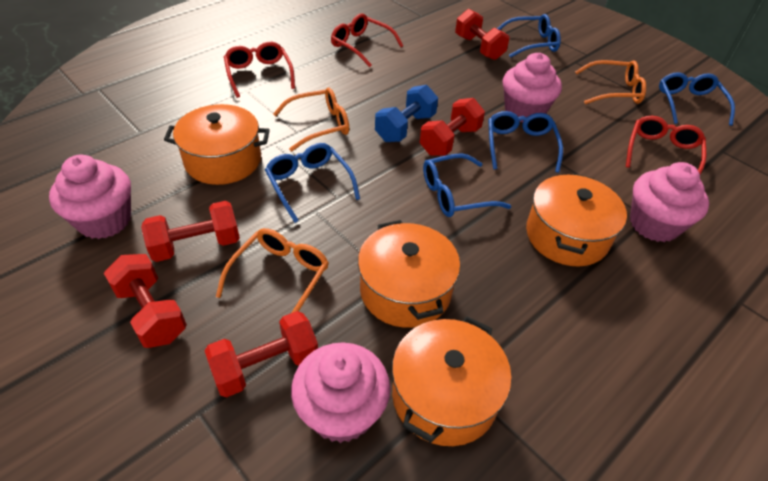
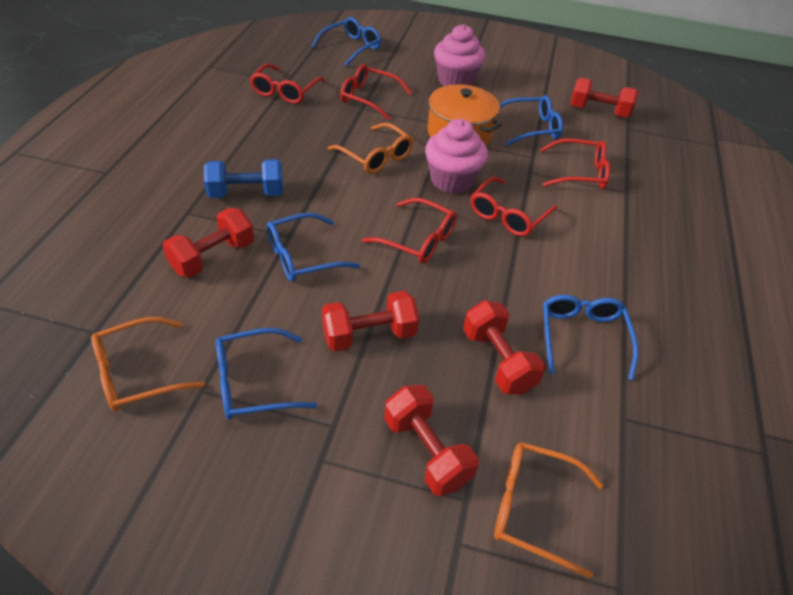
orange pot: [164,104,270,185] [358,220,460,328] [392,316,512,446] [526,173,627,267] = 4 -> [427,84,502,145] = 1
pink cupcake: [49,155,131,239] [291,343,390,443] [503,53,562,122] [630,162,709,242] = 4 -> [425,119,488,194] [434,24,485,86] = 2
red glasses: [224,42,295,98] [331,13,403,67] [626,116,706,175] = 3 -> [250,64,325,104] [340,64,412,120] [362,198,457,264] [470,177,558,236] [541,138,610,189] = 5

